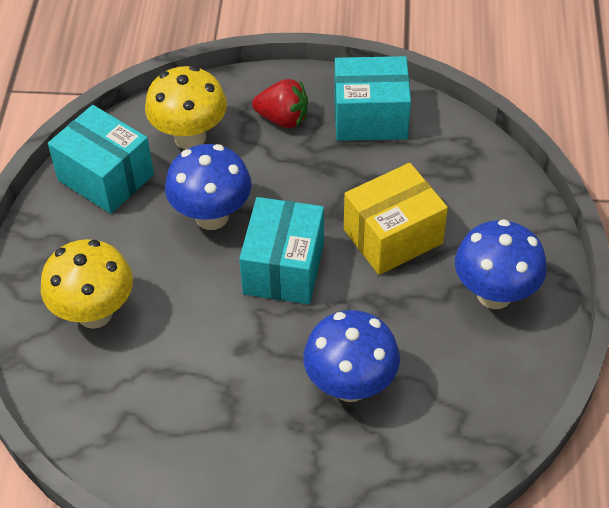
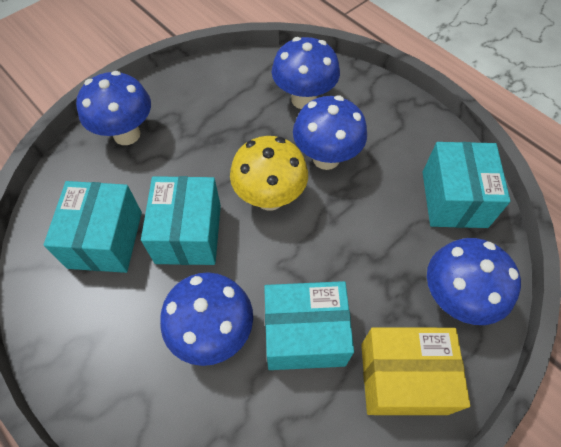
blue mushroom: [165,144,252,230] [303,310,400,402] [455,219,547,309] = 3 -> [76,71,151,145] [160,272,253,366] [272,37,340,109] [293,96,367,170] [427,238,521,325] = 5
red strawberry: [252,79,308,128] = 1 -> none = 0
turquoise box: [48,105,154,214] [239,197,324,304] [334,56,411,141] = 3 -> [43,181,142,273] [141,176,221,265] [264,281,354,370] [423,142,511,228] = 4
yellow mushroom: [41,239,133,329] [145,66,227,149] = 2 -> [230,136,308,211] = 1

